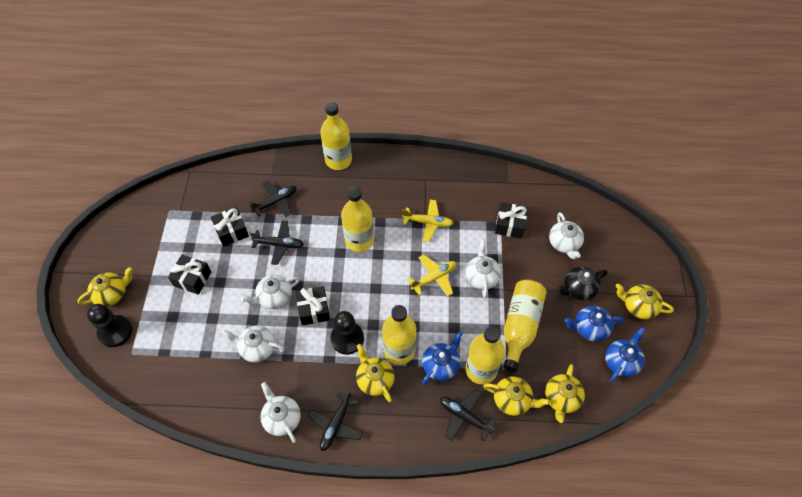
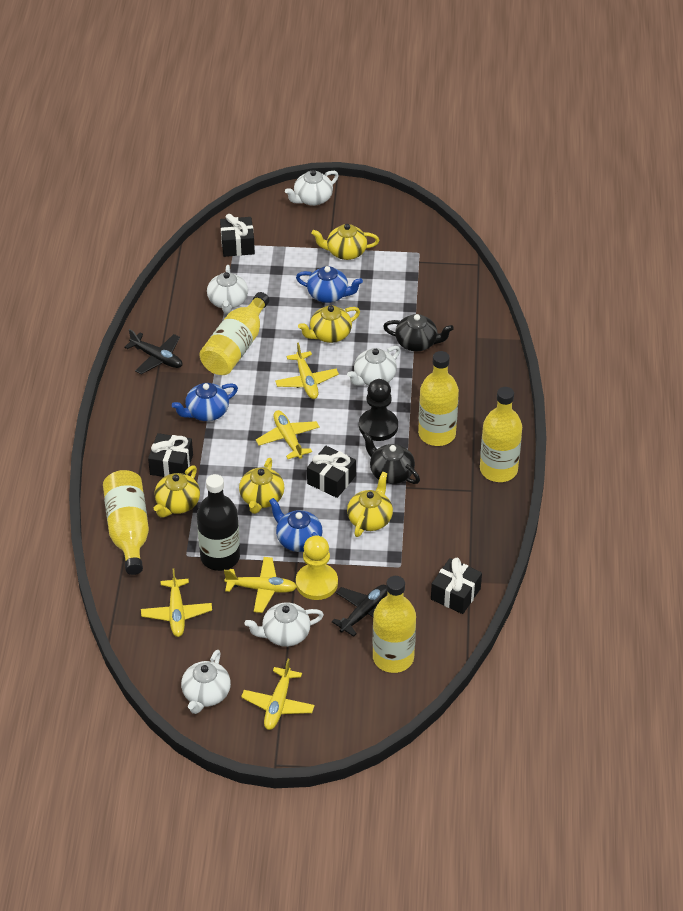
black bottle: none = 0 -> [197,474,240,571] = 1
black pawn: [87,304,132,347] [331,311,364,355] = 2 -> [359,379,398,441] = 1
black plane: [249,181,297,217] [249,221,304,265] [307,391,363,451] [440,389,496,441] = 4 -> [124,329,182,374] [332,585,388,637] = 2
black teapot: [557,266,608,300] = 1 -> [362,432,420,484] [383,314,454,352] = 2
yellow pawn: none = 0 -> [296,535,338,600] = 1
yellow plane: [402,199,454,242] [407,254,457,296] = 2 -> [141,569,212,637] [224,557,297,613] [241,659,315,730] [256,410,320,459] [275,342,339,399] = 5

